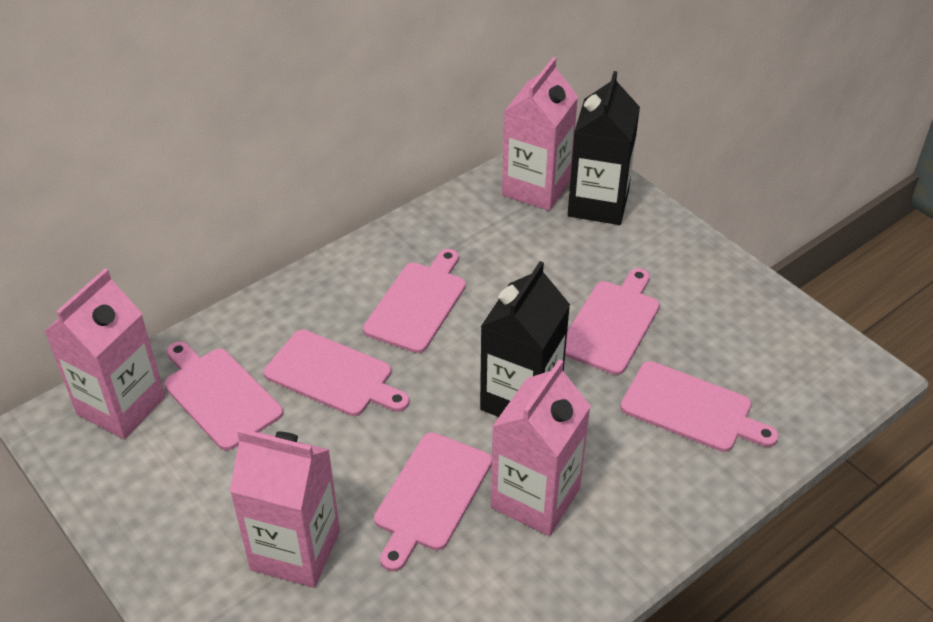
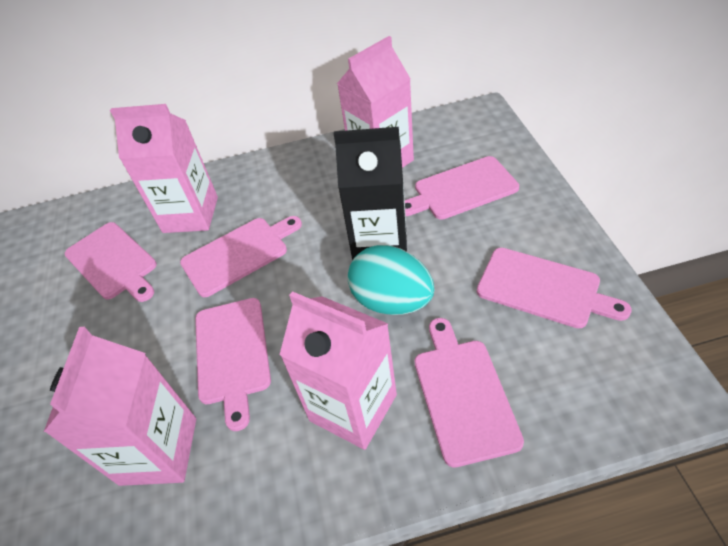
black carton: [480,261,570,417] [568,71,640,225] = 2 -> [334,127,407,261] = 1
turquoise egg: none = 0 -> [348,245,434,315] = 1

